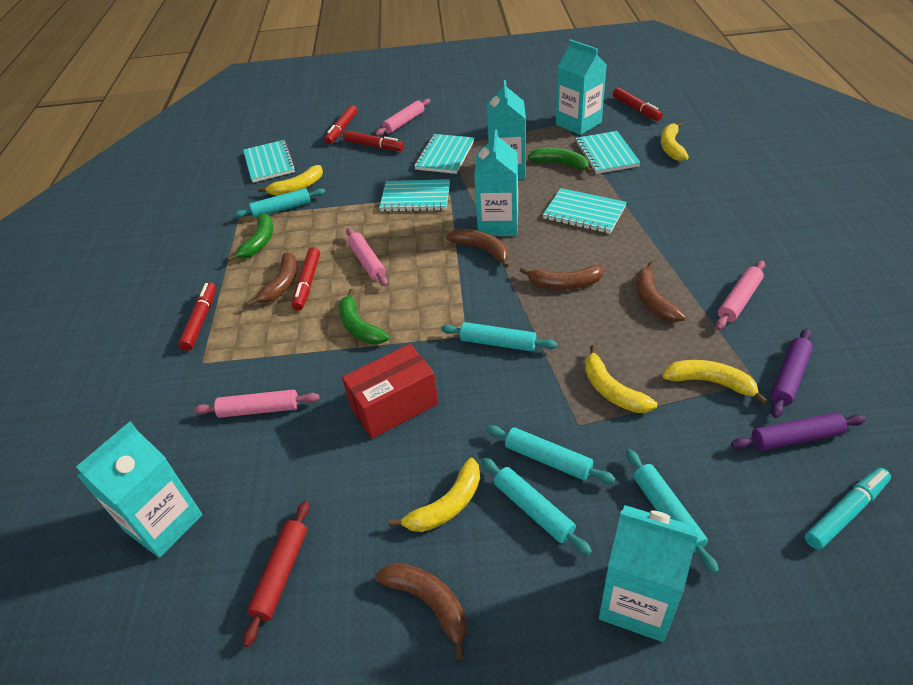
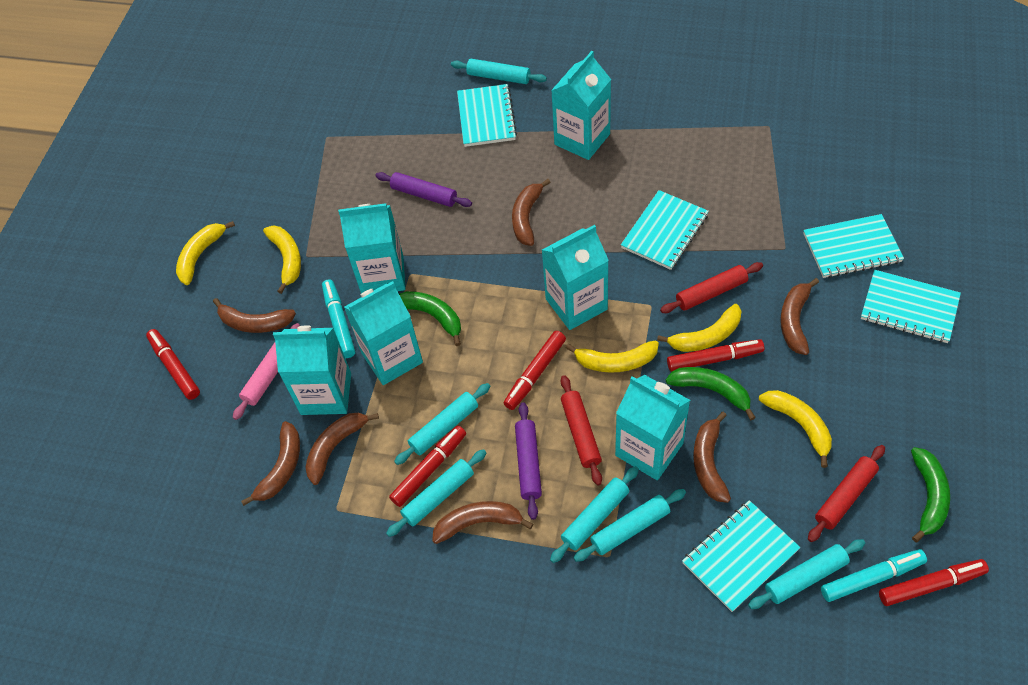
brown banana: [246,252,298,307] [375,563,467,660] [446,229,509,268] [519,265,604,290] [636,261,686,322] = 5 -> [213,298,296,333] [241,421,300,506] [305,413,379,485] [432,501,533,544] [512,179,551,246] [693,412,731,503] [780,278,819,355] = 7
pink rolling pin: [194,390,320,418] [346,228,388,286] [375,99,430,136] [715,261,765,330] = 4 -> [233,323,300,420] = 1
red box: [342,344,438,439] = 1 -> none = 0
red rolling pin: [243,501,310,647] = 1 -> [561,375,602,485] [660,262,763,313] [808,445,885,542] = 3
turquoise carton: [76,422,202,558] [474,129,518,236] [487,80,526,179] [556,39,607,135] [599,505,698,642] = 5 -> [273,325,351,415] [338,203,406,294] [344,281,423,385] [542,225,609,330] [551,51,611,160] [615,375,690,480] = 6
turquoise marker: [805,468,891,550] = 1 -> [322,279,355,358] [821,549,927,602] = 2
turquoise rolling pin: [234,188,325,218] [441,322,557,352] [482,458,592,556] [486,425,616,484] [626,449,719,574] = 5 -> [386,449,486,537] [394,383,490,465] [451,59,547,84] [550,466,639,563] [573,489,686,562] [748,539,865,609] = 6

